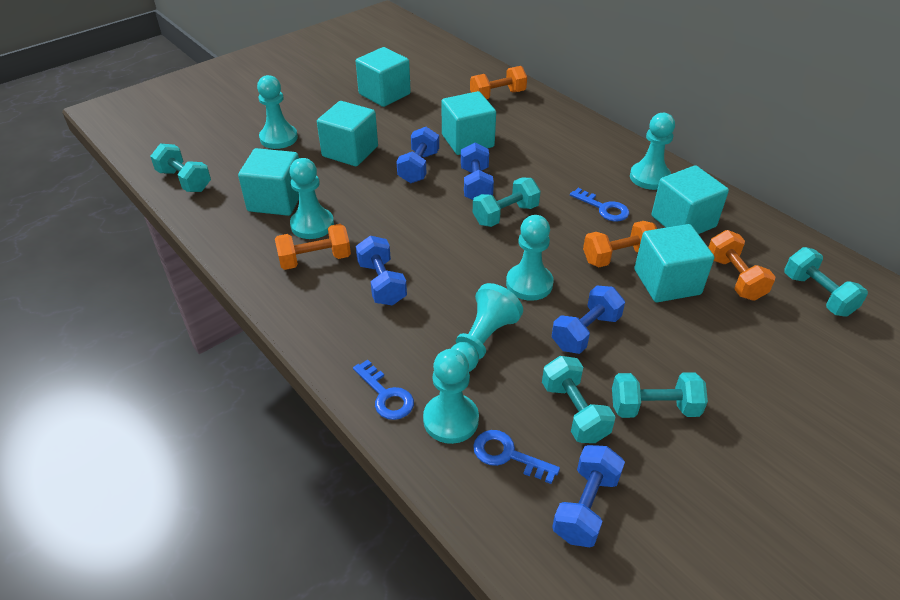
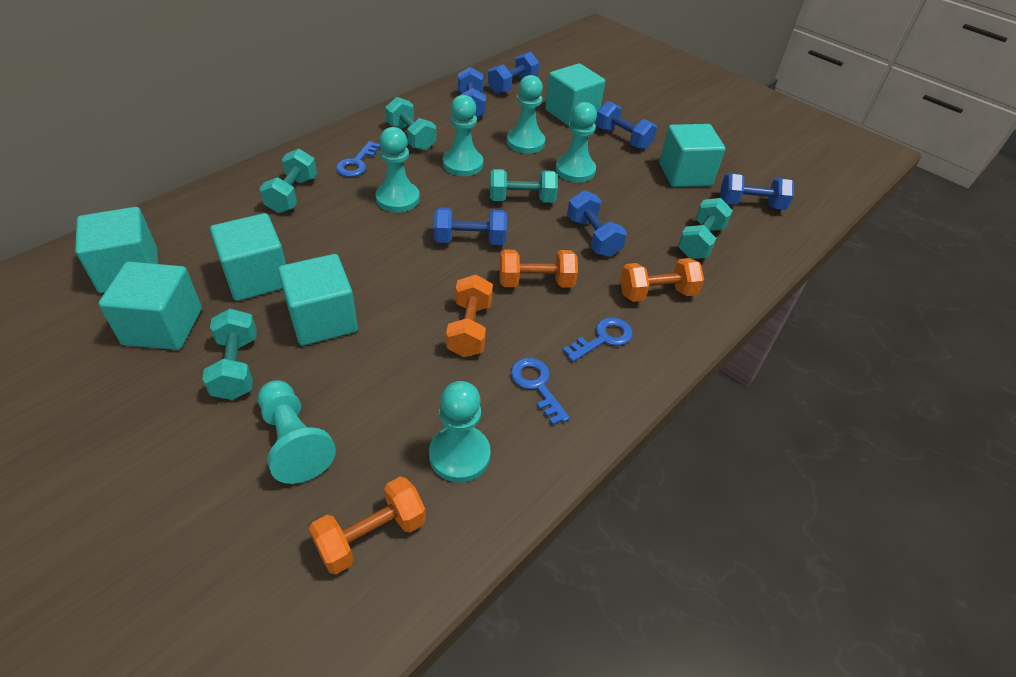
blue dumbbell: [356,236,407,306] [396,127,439,183] [461,143,494,200] [552,286,625,354] [552,445,625,547] = 5 -> [434,207,507,245] [458,67,486,117] [488,52,539,94] [567,190,627,257] [595,101,657,150] [720,173,794,210] = 6

